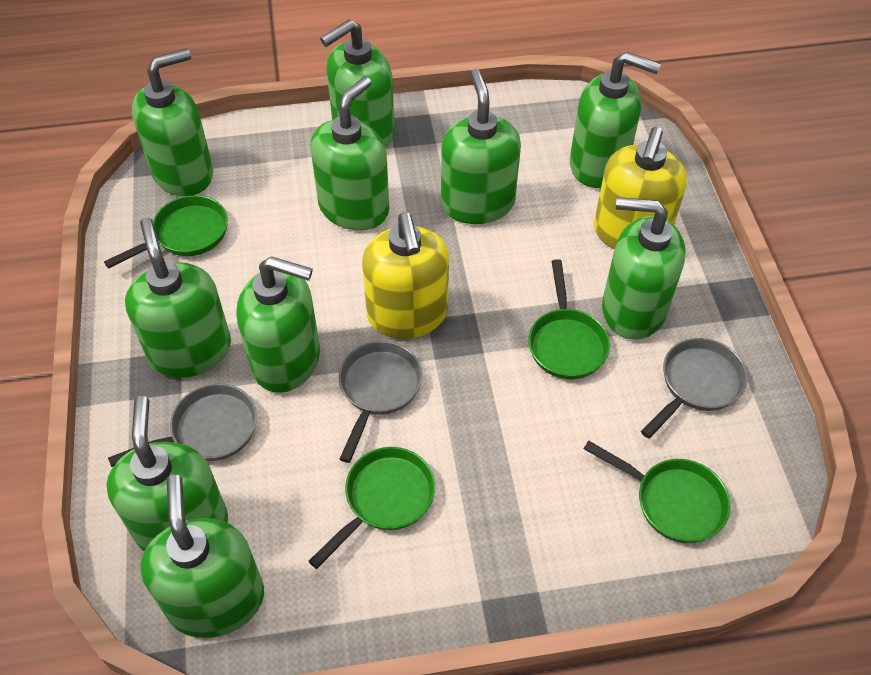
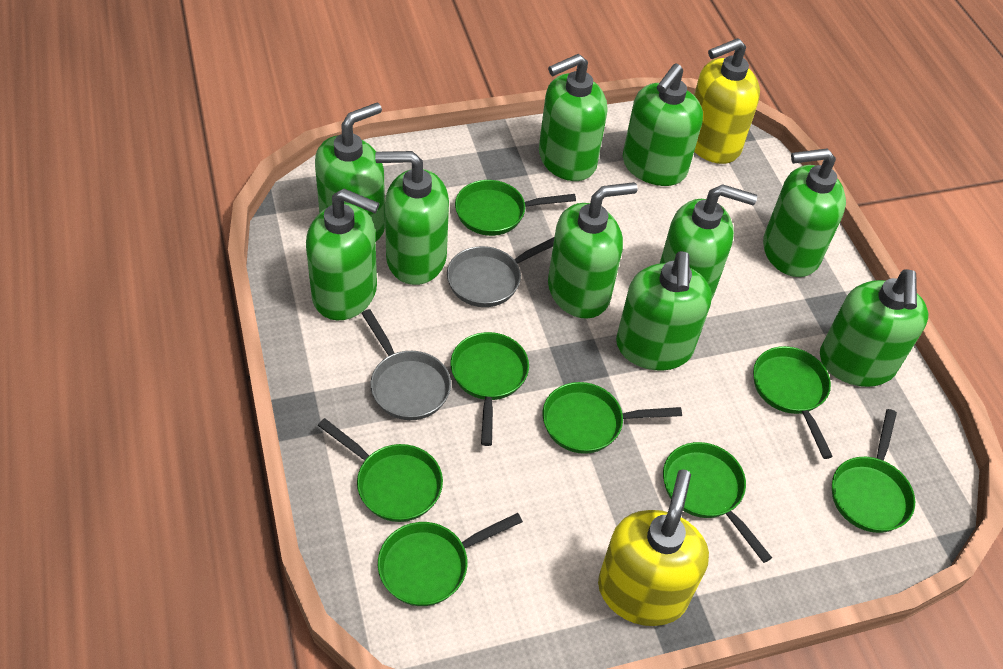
green pan: [104,195,228,268] [308,447,435,569] [528,259,610,379] [584,440,731,543] = 4 -> [318,418,443,522] [378,513,523,606] [450,332,529,446] [455,180,576,236] [543,382,682,454] [663,442,772,563] [753,346,833,459] [832,409,915,533] = 8
grey pan: [108,384,257,467] [339,341,422,463] [641,338,747,438] = 3 -> [361,309,451,420] [447,237,554,307] = 2

